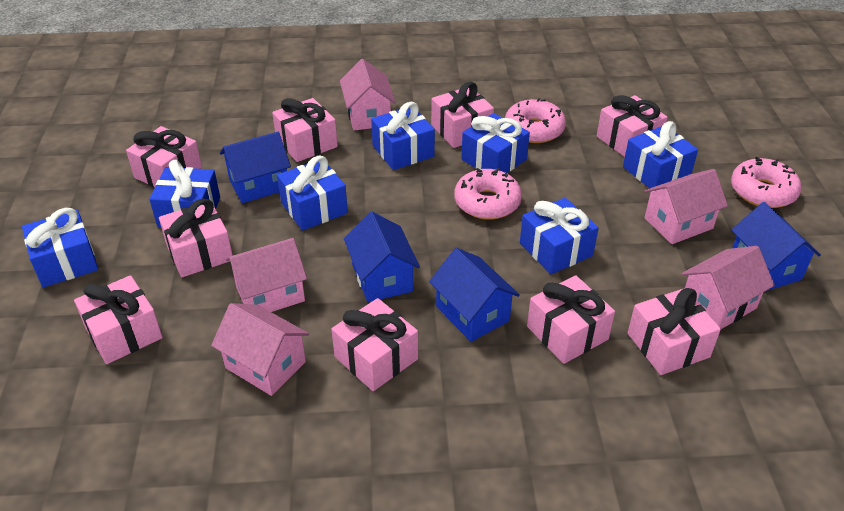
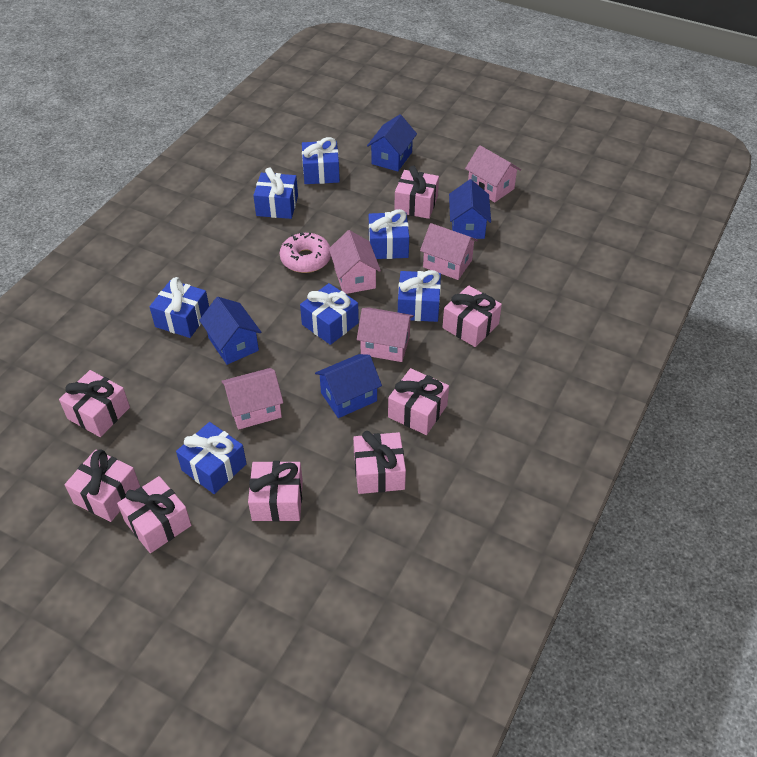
pink donut: [454,168,522,220] [505,98,566,143] [731,157,802,208] = 3 -> [280,232,331,273] = 1
pink gift: [74,275,163,364] [126,126,202,187] [159,198,233,277] [272,98,338,162] [331,298,418,391] [431,82,494,148] [527,275,615,364] [597,95,668,157] [628,288,721,375] = 9 -> [59,370,130,437] [65,449,140,522] [117,476,191,553] [248,461,303,522] [353,431,406,494] [388,368,449,435] [394,166,439,219] [442,285,502,347] = 8

